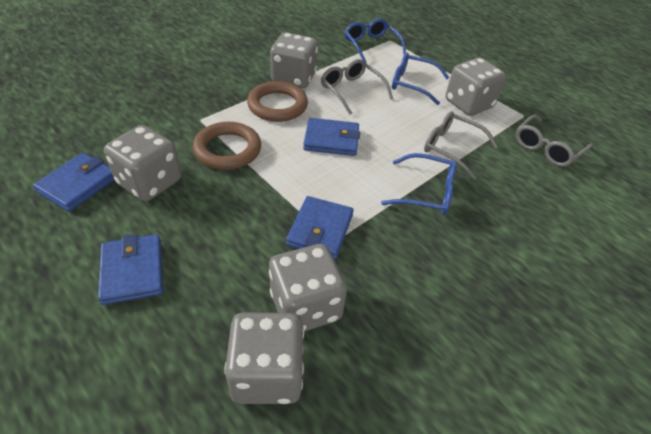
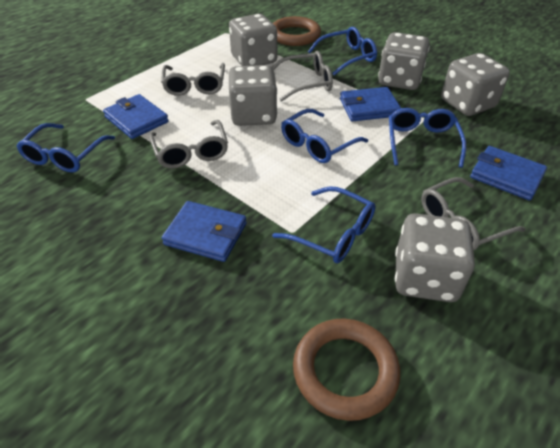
blue glasses: [345,18,406,63] [381,153,457,215] [392,53,450,105] = 3 -> [16,123,115,173] [272,187,376,263] [281,109,368,163] [308,27,377,76] [389,108,466,168] = 5
grey glasses: [321,59,393,115] [424,111,498,179] [516,115,593,167] = 3 -> [149,120,228,168] [161,63,225,96] [272,51,333,102] [421,177,526,250] = 4

